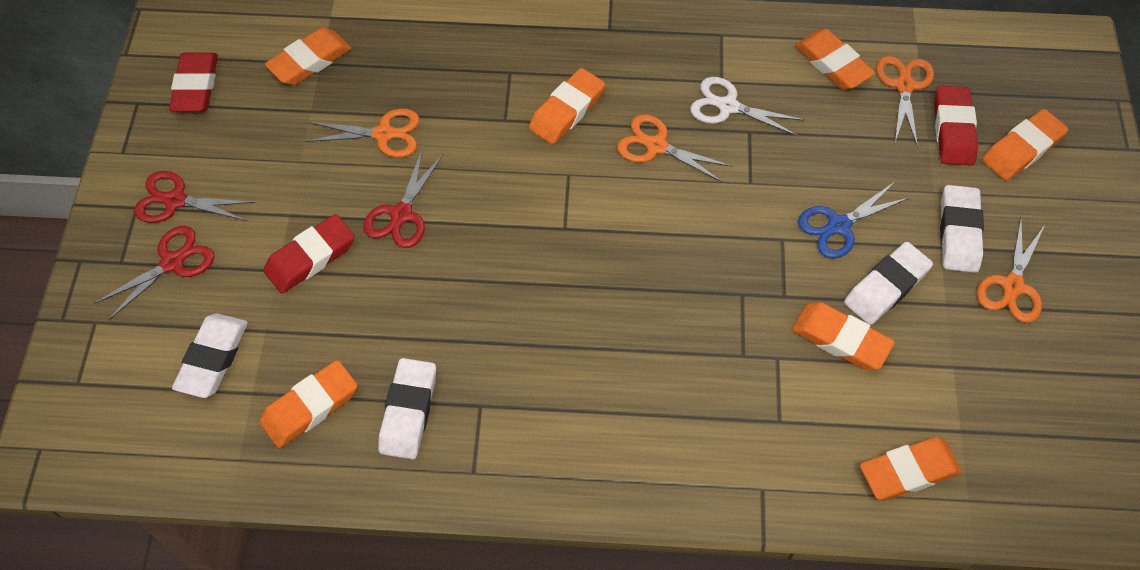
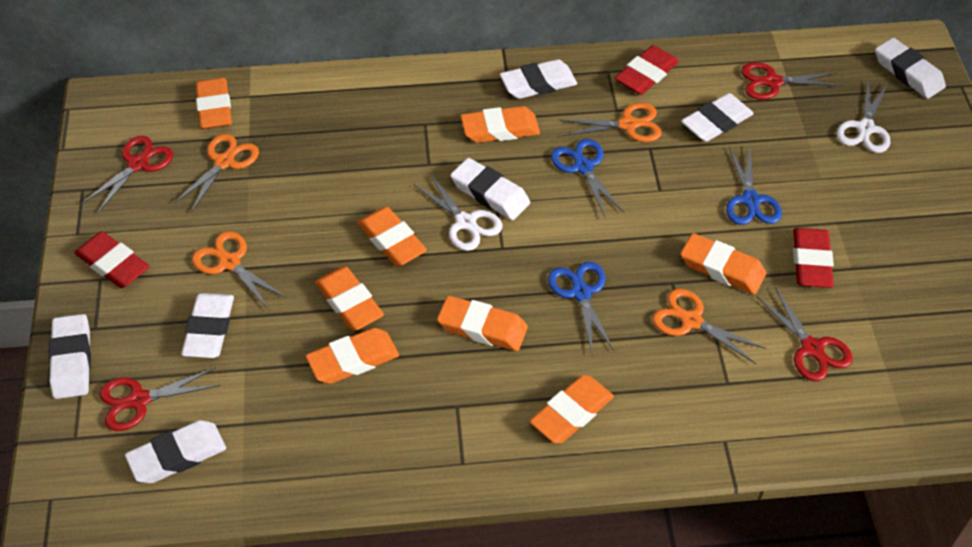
blue scissors: [798,182,911,259] = 1 -> [548,262,615,352] [551,139,625,217] [726,146,782,225] = 3
orange eraser: [259,360,357,448] [265,27,351,85] [529,68,605,145] [792,302,895,370] [795,29,875,90] [860,437,962,500] [982,109,1068,181] = 7 -> [196,78,232,129] [306,328,399,384] [315,266,384,331] [357,207,427,266] [437,296,528,351] [461,106,540,143] [529,375,614,443] [680,233,766,294] = 8
red scissors: [94,226,215,321] [134,171,256,223] [363,150,443,248] = 3 -> [81,136,173,213] [99,367,221,431] [741,62,842,100] [757,287,853,381] = 4
white eraser: [172,313,248,398] [378,358,436,459] [844,242,933,325] [940,185,984,273] = 4 -> [49,314,91,399] [125,420,226,483] [181,293,234,358] [451,158,530,220] [500,59,577,99] [681,93,754,142] [875,38,946,99] = 7
white scissors: [690,77,805,137] = 1 -> [413,174,502,251] [837,82,890,153] = 2

